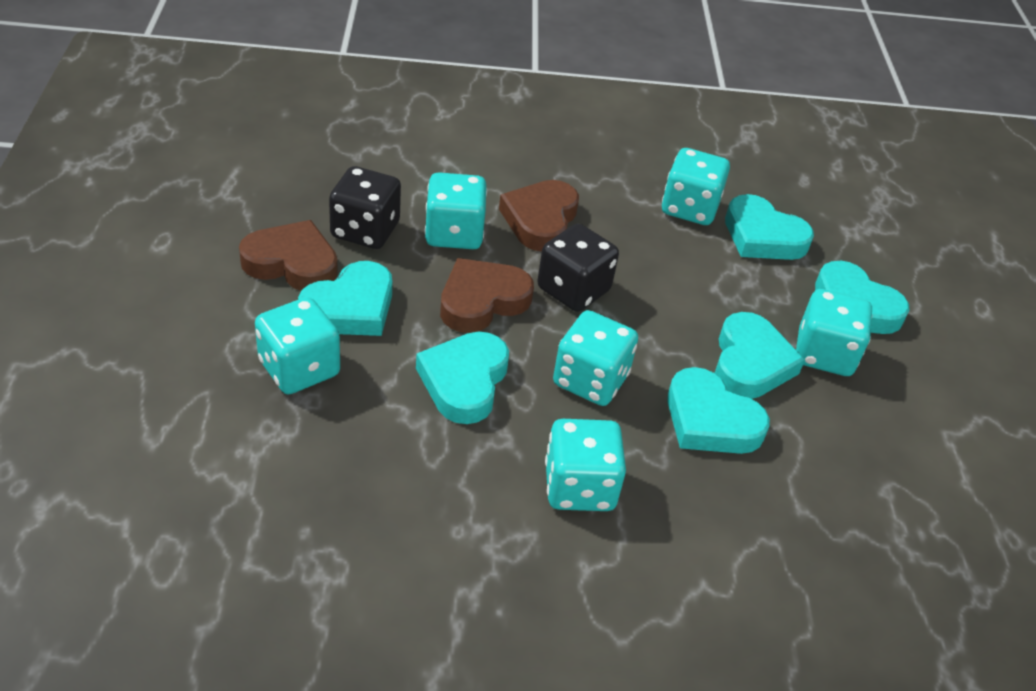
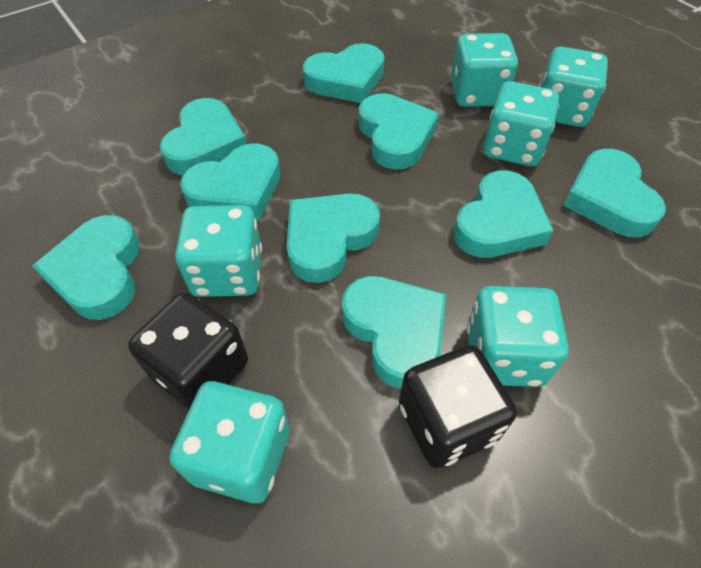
brown heart: [239,220,338,291] [440,258,534,333] [499,180,579,251] = 3 -> none = 0
turquoise heart: [298,261,392,336] [416,332,509,424] [667,367,770,454] [715,312,805,399] [725,194,814,260] [815,261,909,334] = 6 -> [32,215,140,320] [160,98,247,175] [180,143,280,220] [287,193,380,283] [302,43,384,103] [342,276,446,389] [359,93,439,170] [453,171,554,258] [563,149,666,237] = 9

